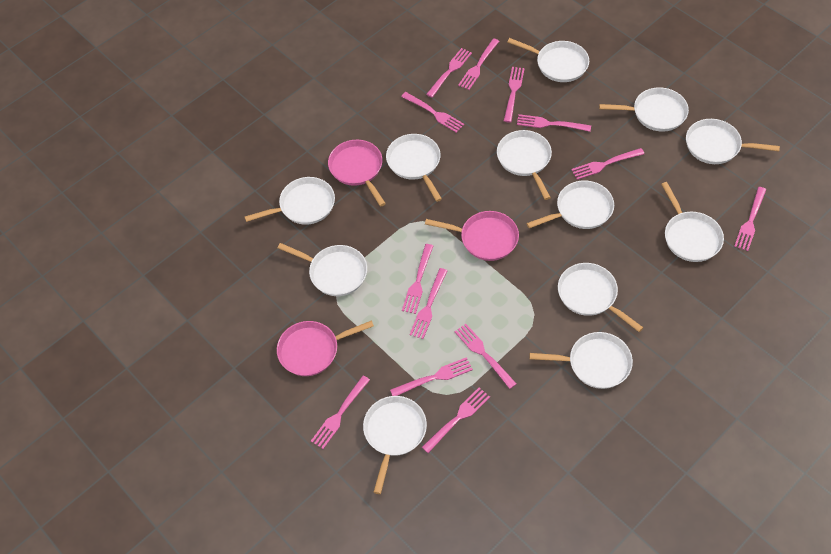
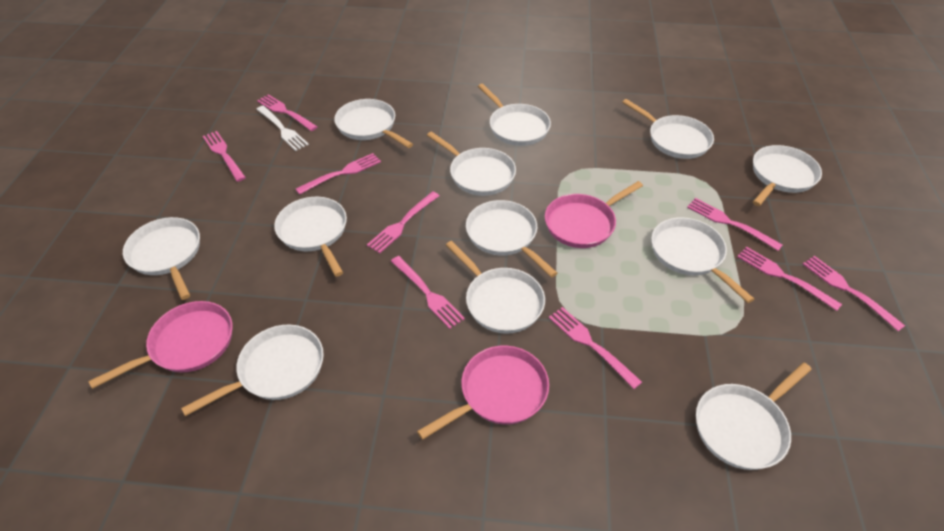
pink fork: [311,375,370,449] [390,357,473,396] [401,92,464,133] [402,244,433,314] [410,268,447,339] [422,388,490,453] [426,48,472,98] [455,324,517,389] [458,38,499,90] [504,67,525,123] [517,114,591,132] [571,148,644,180] [734,187,766,251] = 13 -> [203,131,246,182] [257,94,318,131] [296,153,381,195] [367,191,440,254] [391,256,465,329] [549,307,642,389] [687,198,783,251] [737,247,842,311] [803,256,905,331] = 9
white fork: none = 0 -> [256,106,309,151] = 1

